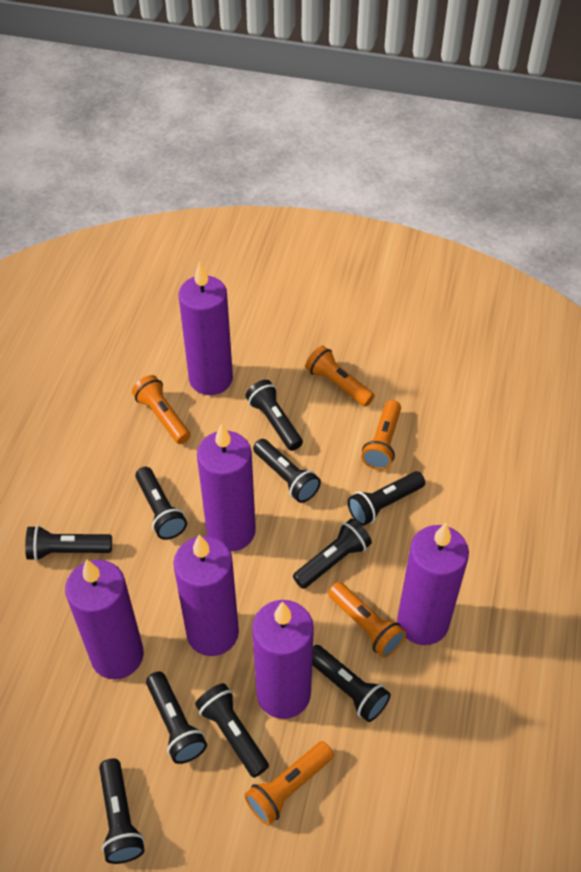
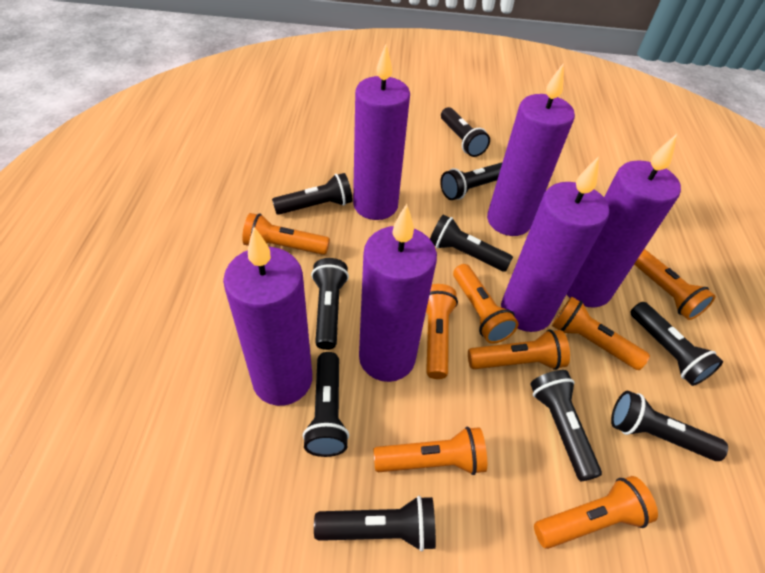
orange flashlight: [132,375,191,444] [244,741,334,825] [305,346,375,407] [328,582,406,658] [361,400,401,470] = 5 -> [242,213,330,255] [373,427,487,475] [426,284,458,379] [453,264,519,344] [468,329,570,370] [534,476,658,549] [552,297,650,370] [634,249,716,320] = 8

